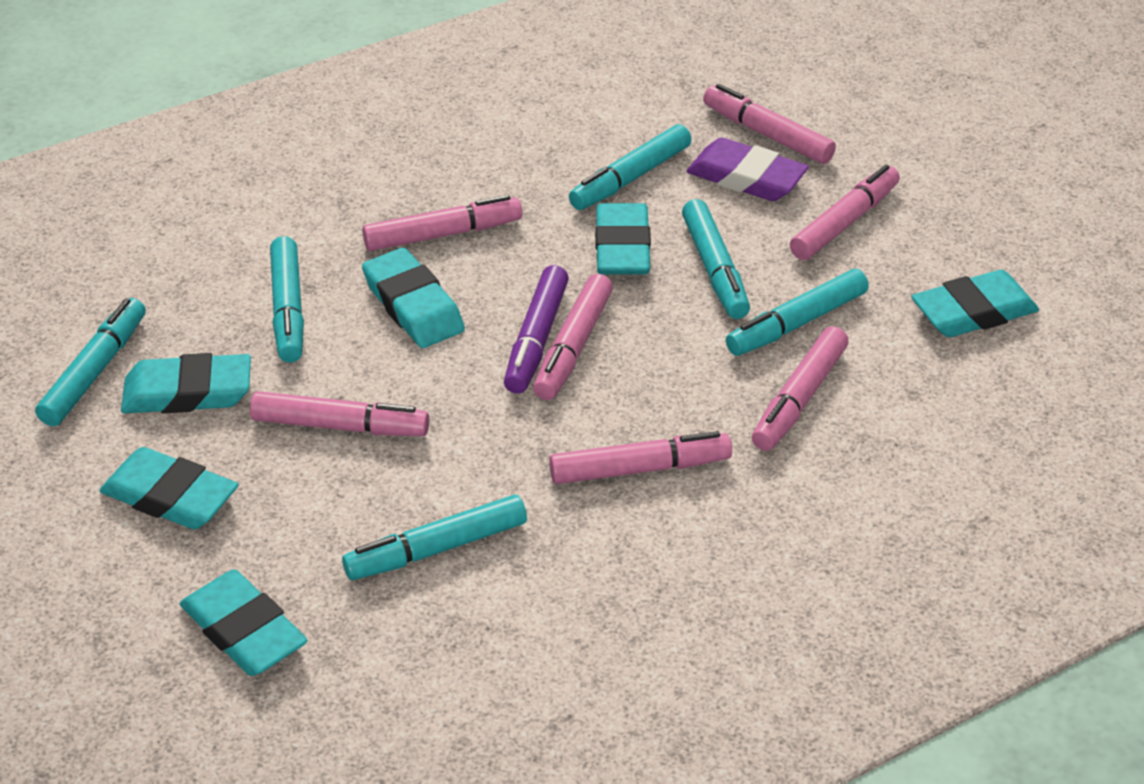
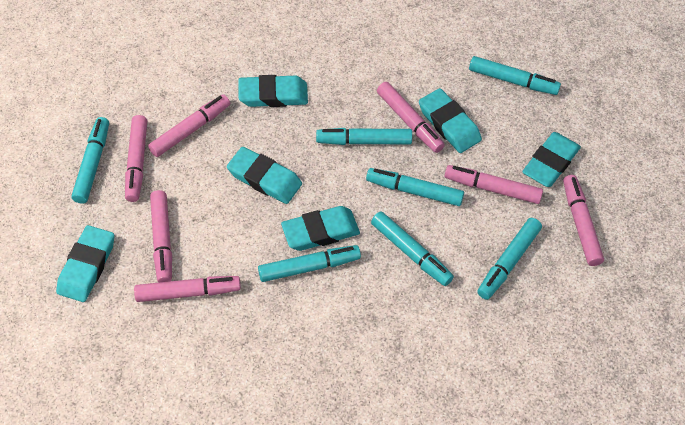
purple eraser: [686,138,809,201] = 1 -> none = 0
purple marker: [504,265,569,394] = 1 -> none = 0
turquoise marker: [35,298,146,426] [270,236,304,363] [342,495,527,580] [569,124,692,210] [682,199,750,319] [726,269,869,356] = 6 -> [71,117,109,204] [258,245,361,282] [316,128,412,145] [366,168,464,206] [371,211,454,286] [469,56,561,95] [477,218,542,300] = 7

